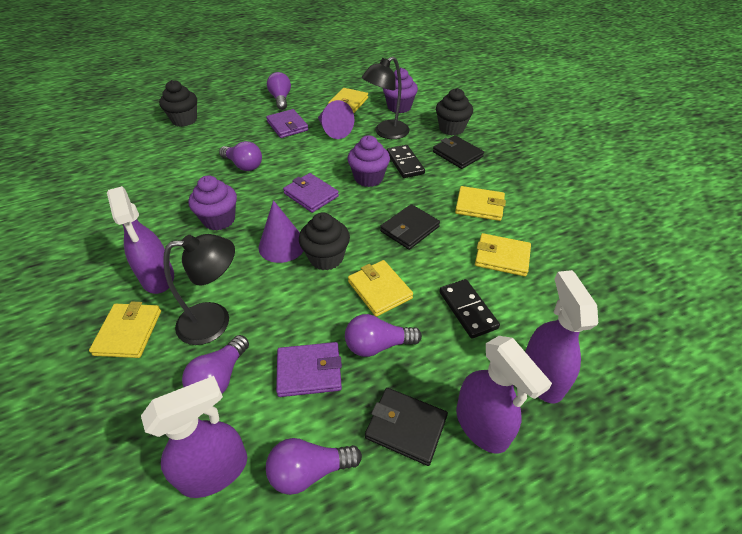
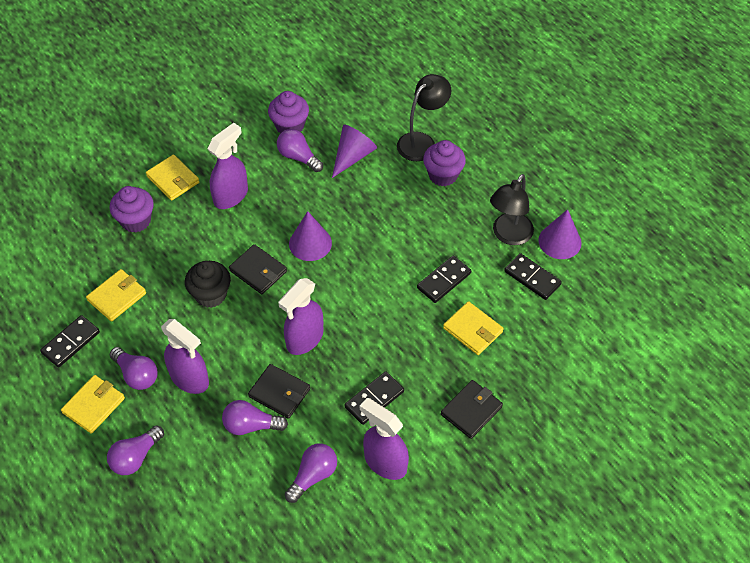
black cupcake: [159,80,197,127] [299,213,350,270] [436,88,473,135] = 3 -> [185,261,231,308] = 1
black domino: [387,145,425,178] [440,279,500,339] = 2 -> [40,315,100,367] [345,371,404,425] [417,256,471,303] [504,253,562,300] = 4
purple cone: [259,200,304,263] [318,100,354,139] = 2 -> [289,211,332,261] [332,125,377,178] [538,209,582,259] = 3
purple wallet: [266,109,308,138] [276,342,342,397] [283,173,339,213] = 3 -> none = 0
yellow wallet: [89,301,161,358] [328,88,368,113] [348,260,413,317] [455,186,506,221] [475,233,531,276] = 5 -> [61,375,125,434] [86,269,146,321] [146,155,199,201] [443,301,503,355] = 4

